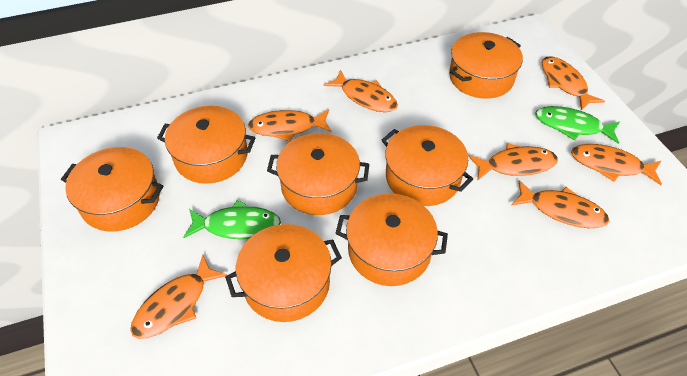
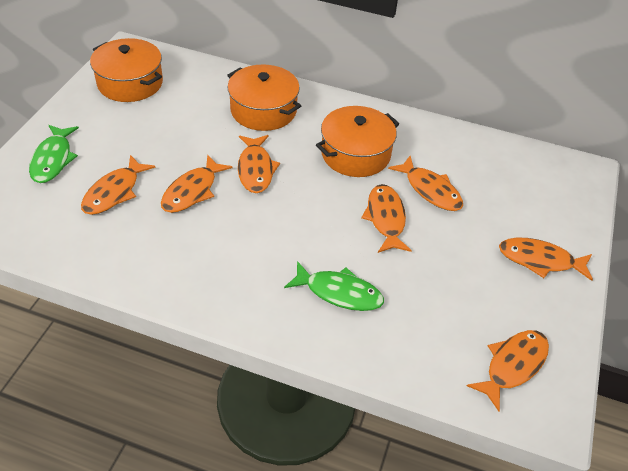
orange pot: [61,147,163,232] [157,106,256,184] [225,224,342,322] [267,133,369,215] [335,194,448,286] [382,125,473,206] [449,32,523,99] = 7 -> [90,38,163,102] [227,64,301,131] [316,106,399,177] = 3

